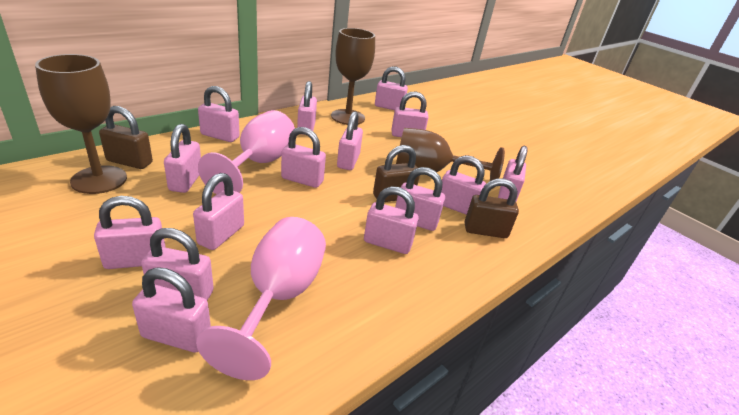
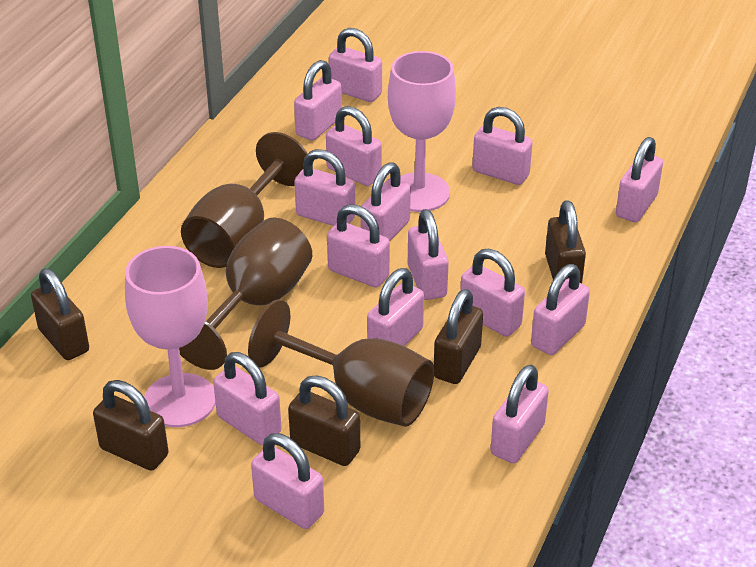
brown padlock: [99,106,153,169] [373,145,420,202] [465,179,519,238] = 3 -> [31,268,89,360] [93,380,169,471] [288,375,360,466] [434,289,483,384] [545,200,586,283] = 5

